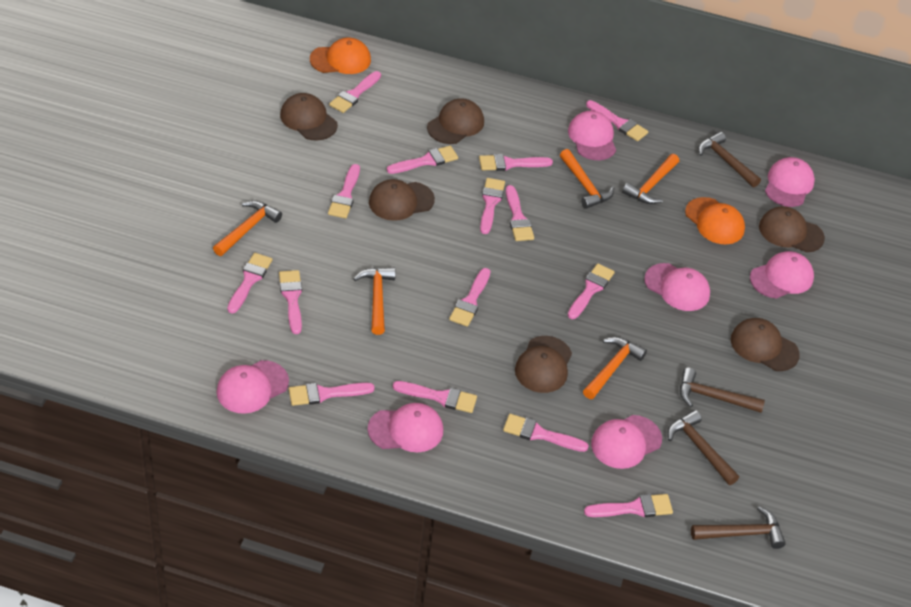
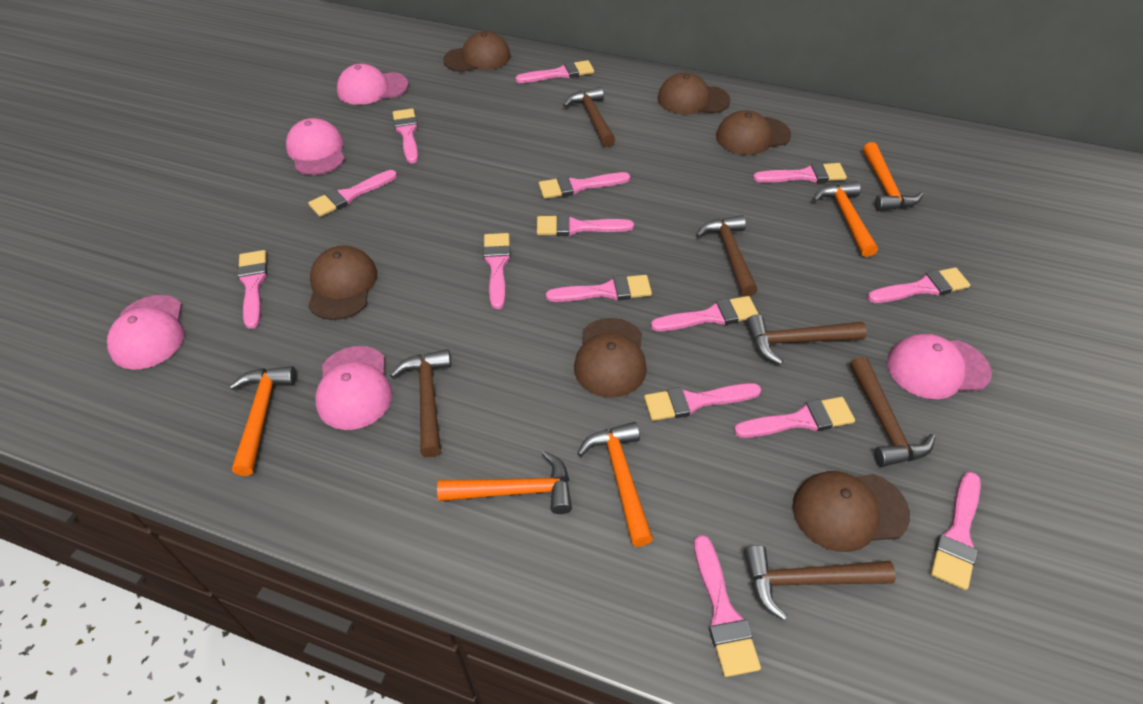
brown hammer: [668,410,739,485] [680,368,765,413] [691,506,786,549] [698,132,761,187] = 4 -> [390,349,451,457] [563,87,615,147] [696,215,757,297] [744,545,896,620] [746,314,867,365] [850,356,935,467] = 6
orange cap: [310,38,371,74] [685,197,745,244] = 2 -> none = 0
pink cap: [216,360,289,414] [368,403,443,452] [568,111,616,160] [591,415,662,469] [644,263,710,311] [750,251,814,299] [765,157,815,207] = 7 -> [107,295,184,370] [286,118,345,175] [315,346,392,430] [337,64,408,105] [887,334,991,399] = 5

